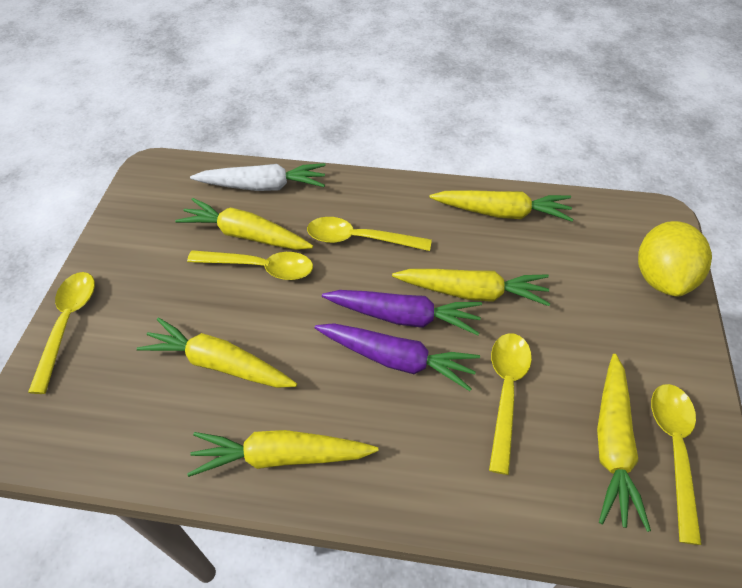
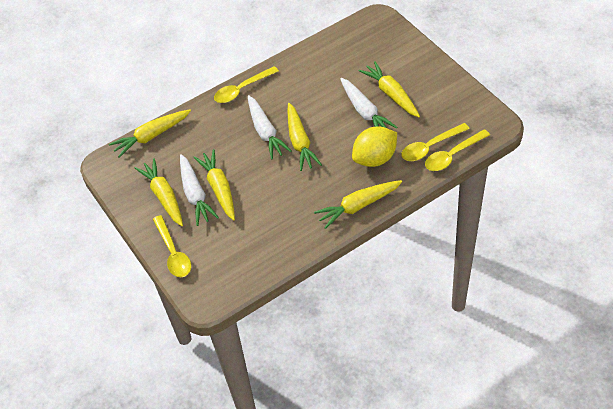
purple carrot: [315,323,480,391] [322,290,482,335] = 2 -> none = 0
white carrot: [190,163,326,191] = 1 -> [180,154,219,226] [248,95,292,160] [340,78,397,128] = 3
yellow spoon: [28,272,95,394] [187,250,313,280] [307,217,432,251] [489,334,532,475] [651,384,702,545] = 5 -> [153,215,191,277] [214,66,279,103] [402,123,470,161] [425,129,490,171] = 4

